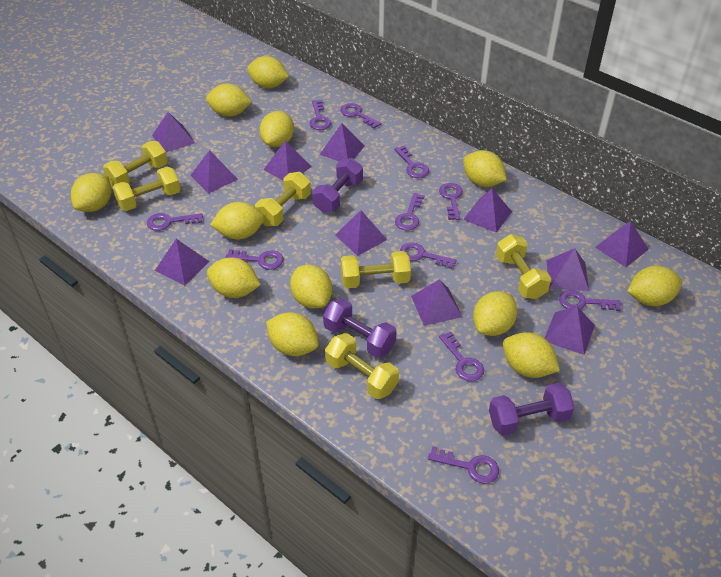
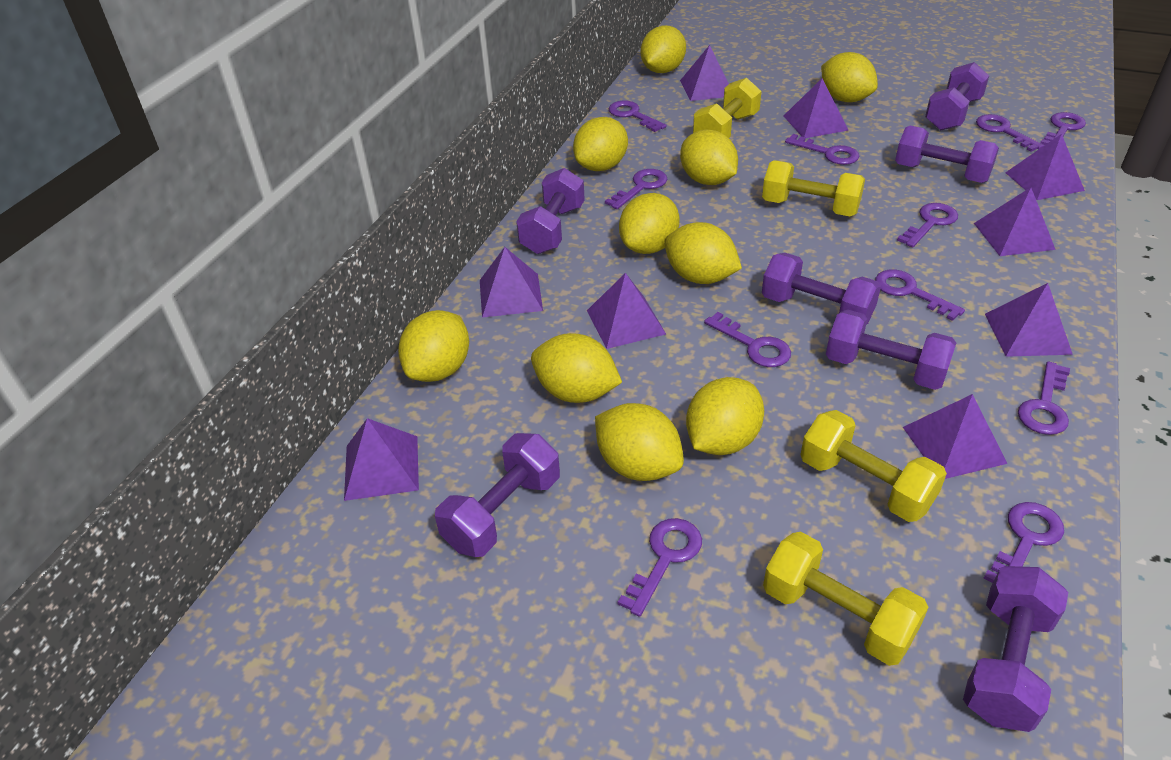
purple dumbbell: [312,158,363,213] [323,298,397,358] [489,383,574,436] = 3 -> [435,433,560,557] [516,168,585,254] [762,253,881,325] [826,309,956,390] [895,126,999,183] [925,62,989,131] [963,566,1068,732] = 7
purple pyramid: [152,112,195,152] [155,239,210,285] [190,150,238,193] [263,141,312,181] [319,123,365,161] [335,210,387,256] [411,279,462,326] [463,188,512,233] [545,306,595,355] [546,248,589,291] [595,221,649,267] = 11 -> [344,418,419,501] [480,247,543,318] [587,273,666,349] [680,45,729,101] [784,78,849,138] [903,394,1007,479] [974,187,1056,256] [985,283,1073,357] [1005,134,1085,200] = 9
yellow dumbbell: [103,141,168,186] [112,167,181,211] [255,172,311,226] [325,333,399,399] [341,251,411,288] [496,234,551,299] = 6 -> [693,78,762,138] [762,160,865,216] [763,532,929,666] [801,410,947,522] = 4
yellow lemon: [71,173,111,212] [206,83,252,117] [207,257,260,298] [210,202,265,240] [247,56,289,88] [259,111,294,147] [266,312,319,356] [290,265,332,308] [463,150,507,187] [473,291,517,336] [503,332,560,378] [627,266,682,306] = 12 -> [398,310,469,382] [531,333,622,403] [573,117,628,171] [595,403,684,481] [619,193,680,254] [641,26,686,73] [664,222,742,284] [680,130,738,185] [686,377,764,455] [821,52,878,102] = 10

